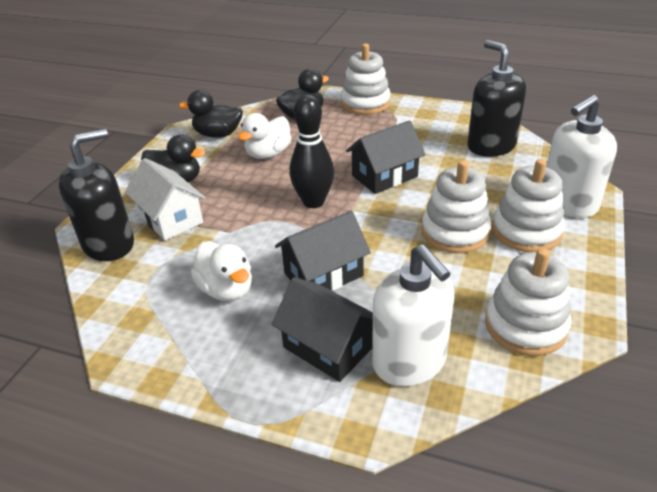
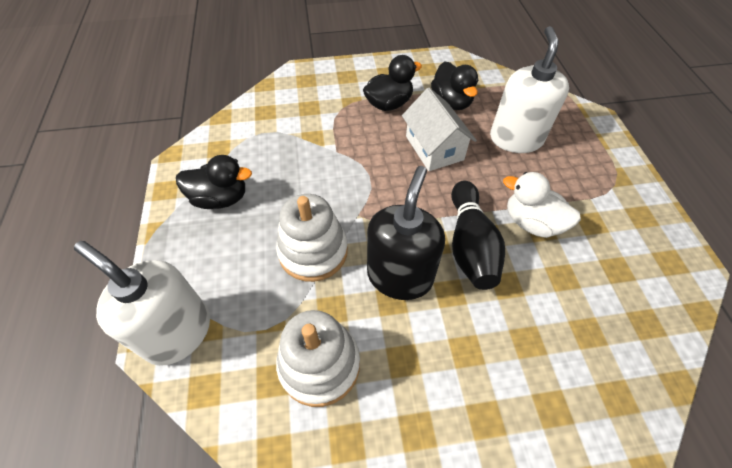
black house: [271,277,373,382] [275,211,371,291] [346,120,426,194] = 3 -> none = 0
black soap dispenser: [59,129,134,261] [467,40,526,157] = 2 -> [367,166,445,300] = 1
white duck: [191,241,252,301] [238,113,291,159] = 2 -> [503,172,581,238] = 1
white stacking toy: [341,44,391,115] [421,160,491,253] [485,248,572,356] [492,159,565,252] = 4 -> [276,194,348,282] [276,310,360,407] = 2

